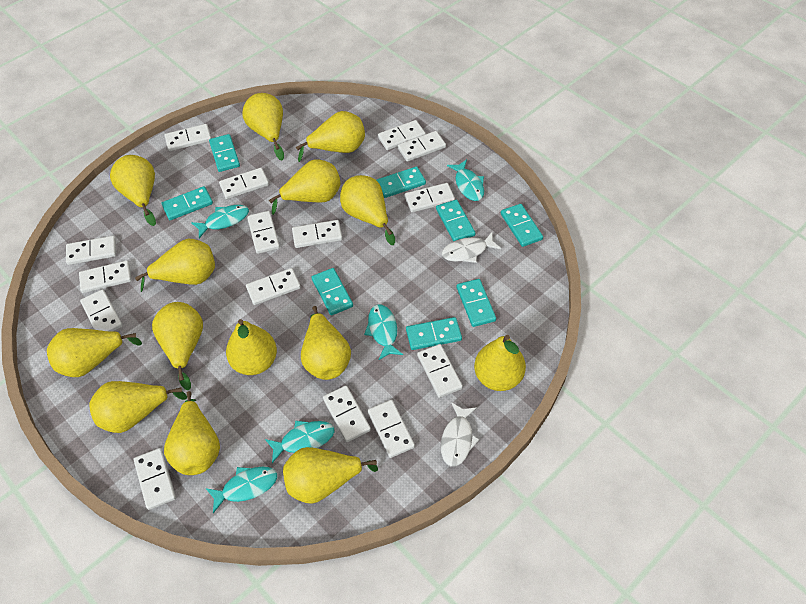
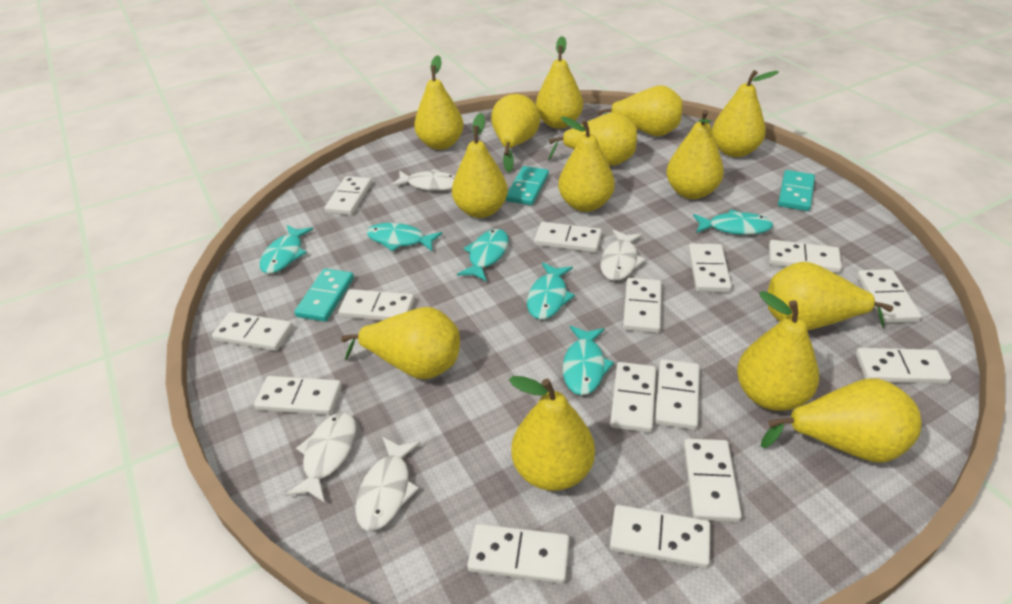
turquoise domino: [162,186,213,220] [209,134,240,172] [312,268,353,315] [377,166,426,198] [406,317,462,350] [436,200,475,241] [457,279,496,327] [501,204,543,247] = 8 -> [294,268,354,322] [506,166,549,205] [778,170,815,211] = 3
turquoise fish: [191,205,249,238] [205,467,277,513] [265,421,334,463] [364,304,403,360] [447,159,484,201] = 5 -> [260,225,313,274] [367,223,443,251] [457,229,509,281] [527,263,575,319] [563,326,614,395] [693,209,773,235] = 6
white fish: [441,402,480,467] [442,232,501,263] = 2 -> [285,412,356,503] [355,437,421,531] [391,169,455,191] [600,229,646,281] = 4

